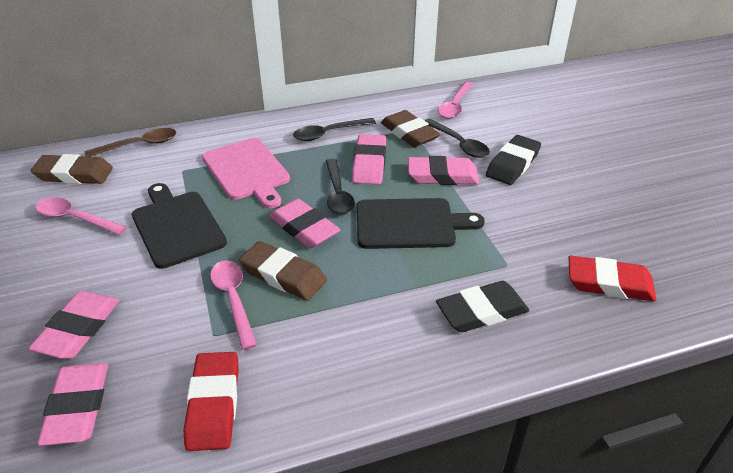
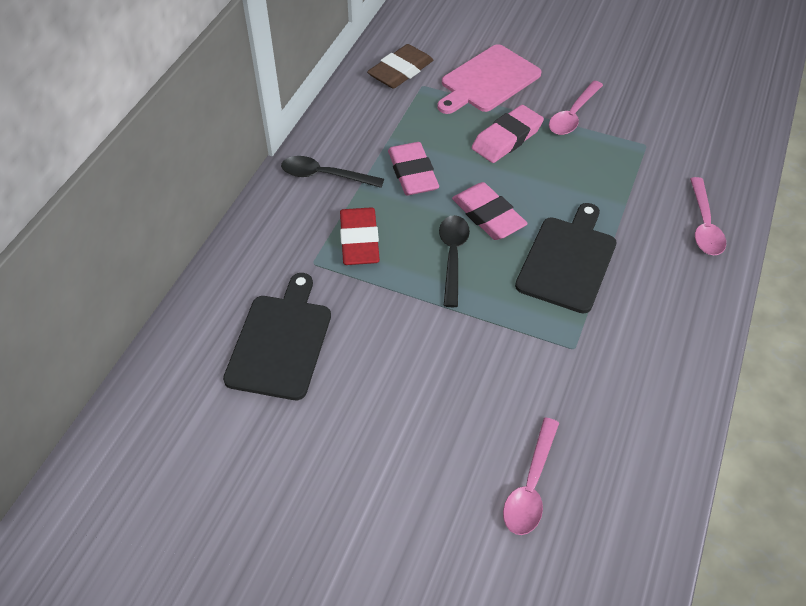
black eraser: [436,281,529,332] [486,135,541,185] = 2 -> none = 0
black spoon: [293,118,376,141] [326,159,355,215] [424,118,490,158] = 3 -> [281,156,384,188] [439,215,470,307] = 2
brown eraser: [31,154,113,184] [239,241,327,301] [381,110,440,147] = 3 -> [367,44,433,89] = 1
brown spoon: [85,128,176,157] = 1 -> none = 0
pink eraser: [28,291,120,359] [37,363,108,446] [269,199,340,248] [352,134,386,184] [408,156,479,185] = 5 -> [388,142,439,195] [452,182,528,240] [472,105,544,163] = 3
red eraser: [184,352,239,451] [569,256,656,301] = 2 -> [340,207,380,265] = 1

